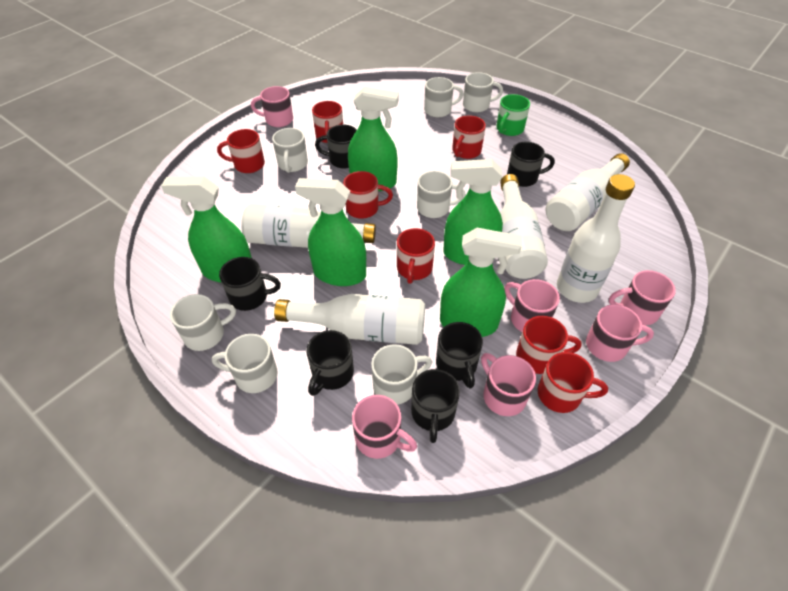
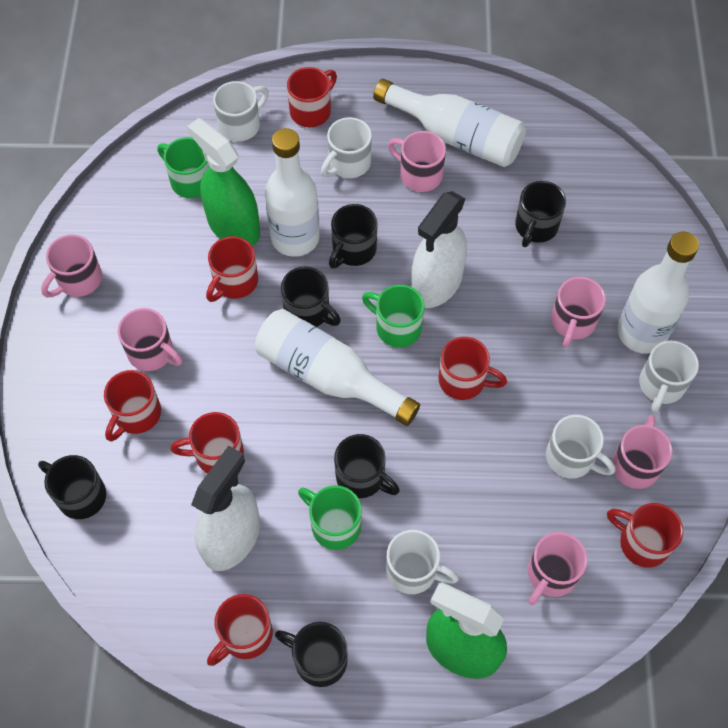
green mug: [496,94,530,136] = 1 -> [157,137,210,198] [298,485,362,550] [362,285,424,347] = 3
green spray bottle: [161,177,252,283] [295,178,366,286] [348,87,399,191] [440,228,522,337] [443,159,503,265] = 5 -> [187,118,260,246] [426,583,507,679] = 2
white bottle: [241,203,376,248] [274,294,425,345] [500,174,548,279] [546,153,630,231] [557,174,635,303] = 5 -> [255,309,420,426] [265,128,320,257] [373,79,526,167] [617,231,699,354] = 4
white mug: [170,294,236,351] [212,334,278,393] [272,128,308,173] [371,344,432,405] [417,171,466,218] [424,77,464,117] [463,72,503,112] = 7 -> [213,81,269,142] [321,117,372,178] [386,530,459,594] [546,415,615,479] [639,341,699,413] = 5
white spray bottle: none = 0 -> [191,445,260,571] [411,191,467,308] = 2

